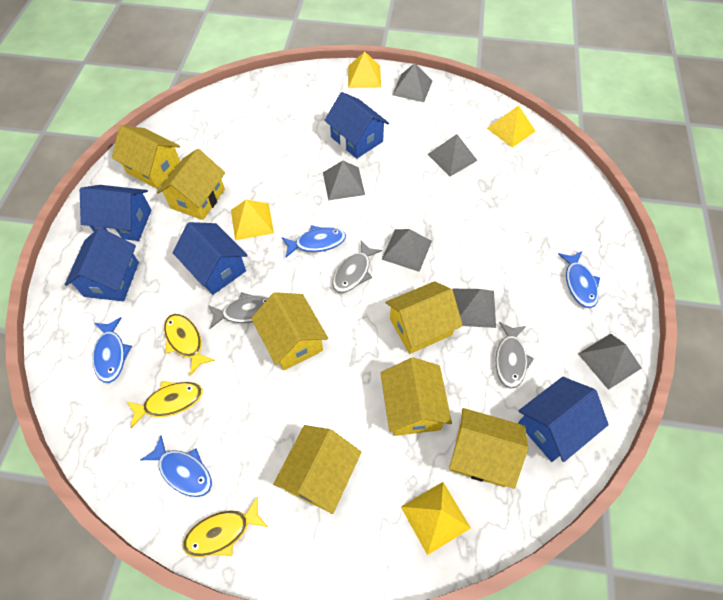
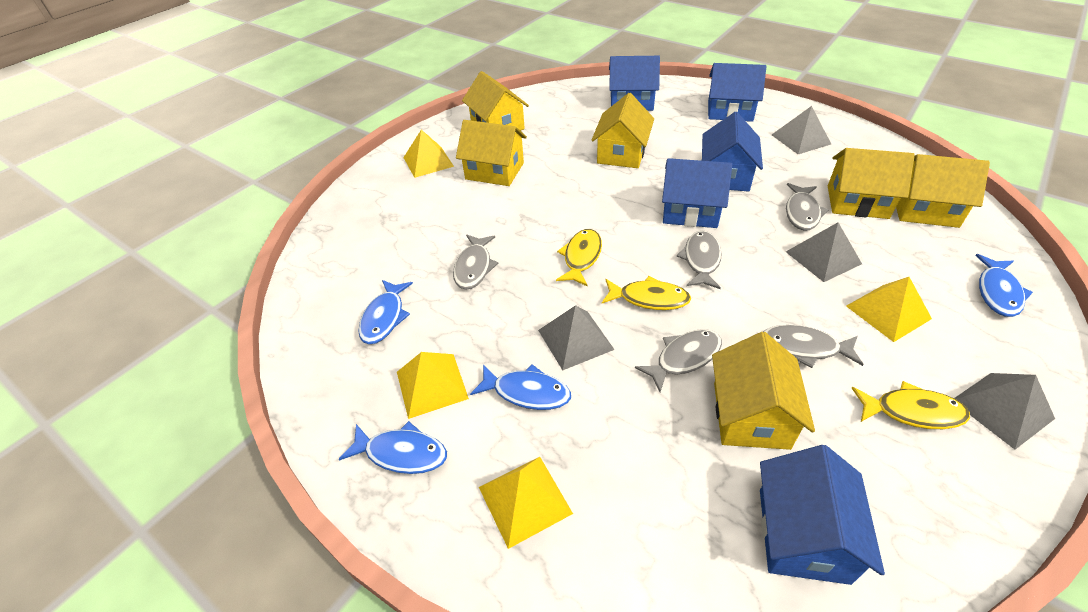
grey fish: [208,292,269,329] [333,240,382,293] [496,322,534,388] = 3 -> [453,235,498,289] [635,329,722,392] [677,231,722,289] [763,325,864,368] [786,183,828,230] = 5
grey pyramid: [323,161,365,200] [381,229,432,272] [392,63,432,102] [427,134,478,176] [452,289,496,328] [578,334,642,390] = 6 -> [538,305,615,371] [772,106,831,154] [786,222,862,282] [954,373,1055,450] = 4
yellow house: [112,125,180,189] [157,148,225,220] [251,292,328,370] [273,425,361,514] [380,357,452,436] [386,281,463,354] [449,408,528,489] = 7 -> [456,120,527,186] [462,71,529,131] [591,93,654,168] [712,332,815,450] [828,148,915,219] [896,154,990,228] = 6

